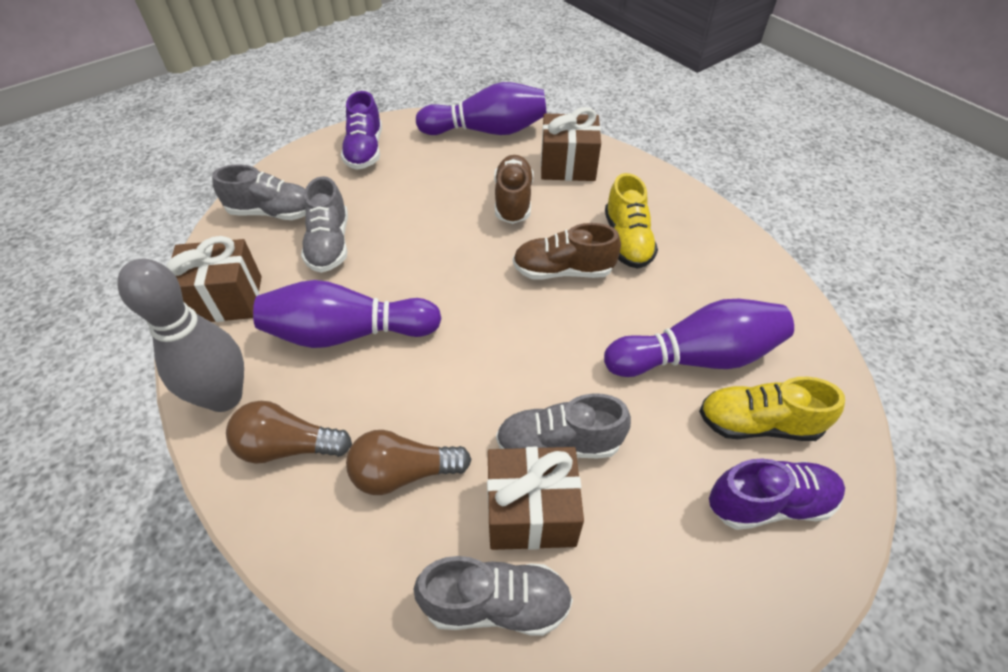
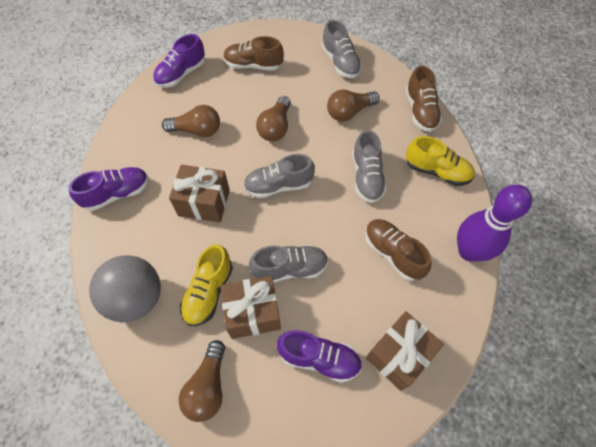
brown light bulb: [226,401,352,464] [346,430,472,495] = 2 -> [162,105,220,137] [179,340,225,422] [256,96,291,141] [327,89,380,122] = 4
brown shoe: [494,155,534,224] [513,223,621,280] = 2 -> [223,36,284,71] [365,219,431,281] [406,66,442,132] = 3
grey ball: none = 0 -> [89,255,161,322] = 1
grey bowling pin: [117,259,244,412] = 1 -> none = 0
purple bowling pin: [253,280,442,348] [416,82,547,135] [604,299,794,377] = 3 -> [457,185,532,262] = 1
purple shoe: [341,91,382,170] [709,458,845,530] = 2 -> [69,167,149,211] [153,34,205,88] [277,330,362,383] = 3

